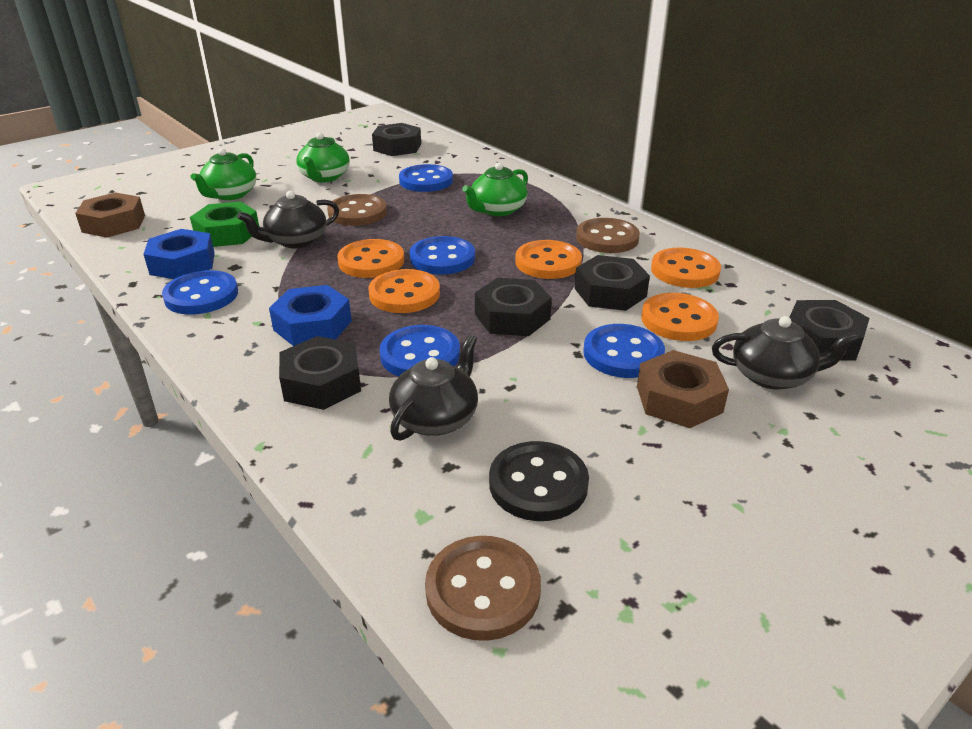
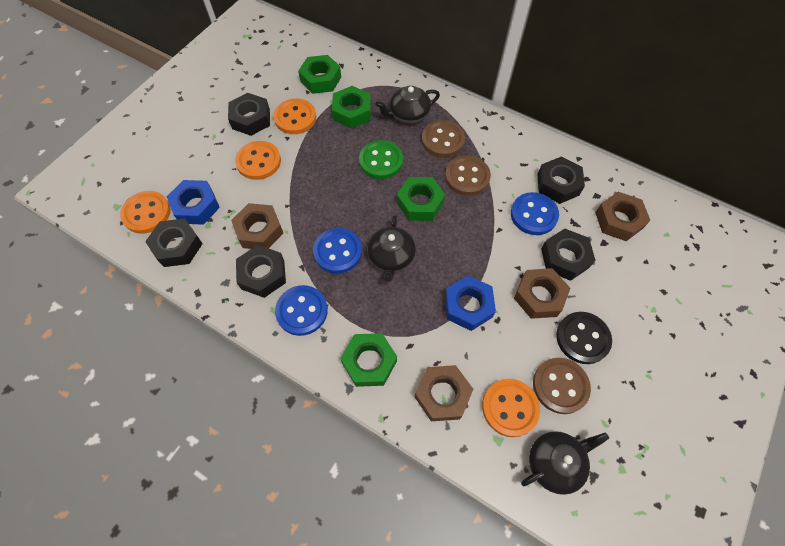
blue button: [162,270,238,315] [380,325,460,376] [399,164,453,192] [409,236,475,275] [583,324,665,378] = 5 -> [275,285,328,336] [313,228,362,273] [511,192,559,235] = 3
brown nut: [75,192,145,238] [637,350,729,428] = 2 -> [231,203,283,249] [415,365,473,421] [514,268,570,319] [595,192,650,241] = 4
green button: none = 0 -> [359,140,403,179] = 1
green nut: [190,201,259,247] = 1 -> [298,55,341,94] [332,86,371,129] [340,333,397,387] [397,177,445,221] = 4
green teapot: [191,148,256,200] [296,132,350,182] [462,162,528,216] = 3 -> none = 0
orange button: [337,239,404,278] [368,269,440,313] [515,240,582,279] [641,293,719,341] [651,248,721,288] = 5 -> [120,191,171,234] [235,141,281,180] [273,99,316,134] [482,379,540,437] = 4

